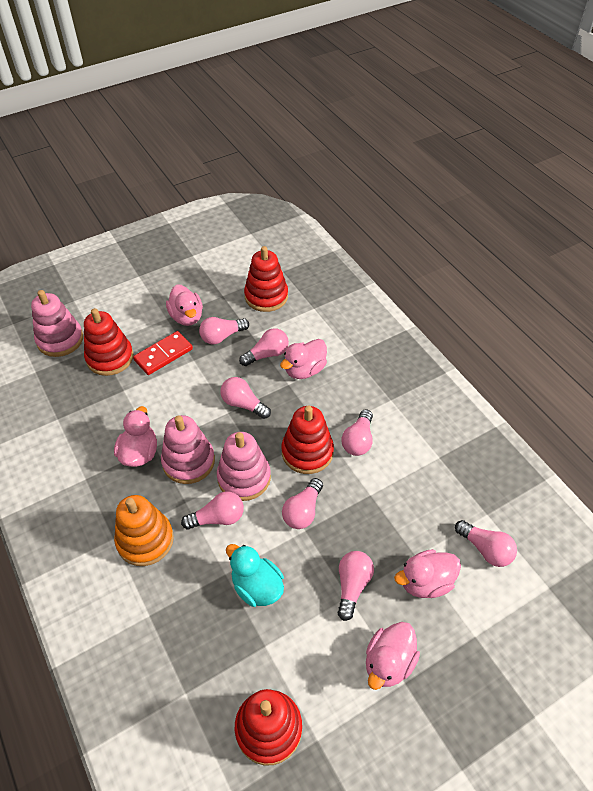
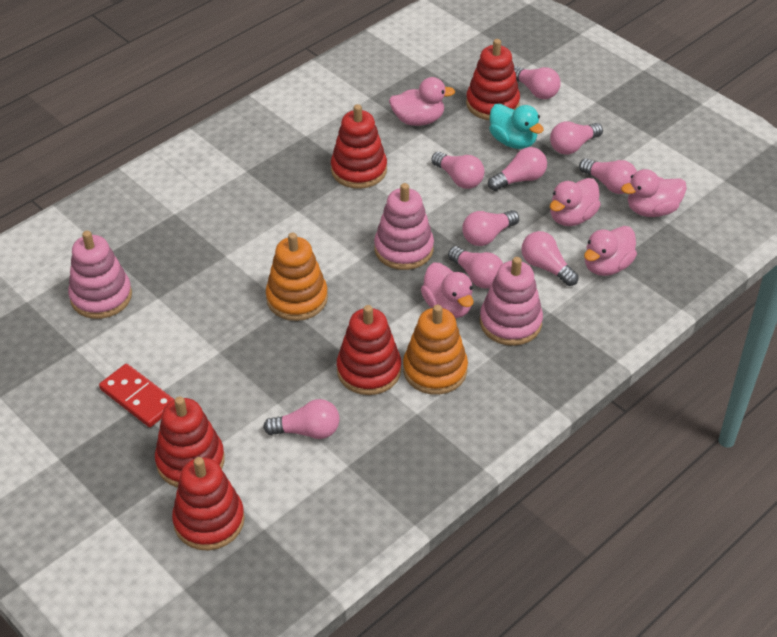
orange stacking toy: [114,495,174,566] = 1 -> [266,232,328,321] [403,304,468,395] = 2
pink light bulb: [181,491,244,530] [199,317,249,344] [220,377,271,419] [239,328,289,366] [282,478,323,529] [337,551,374,621] [341,409,373,456] [455,520,517,567] = 8 -> [263,399,340,439] [431,152,484,189] [448,246,503,289] [462,210,519,246] [488,147,547,191] [514,66,561,99] [521,231,579,286] [550,121,603,155] [579,158,637,194] = 9
red stacking toy: [84,308,133,376] [235,689,302,765] [244,246,288,312] [281,406,334,474] = 4 -> [155,397,225,488] [172,457,245,550] [331,104,387,189] [337,305,401,395] [466,39,520,120] = 5

